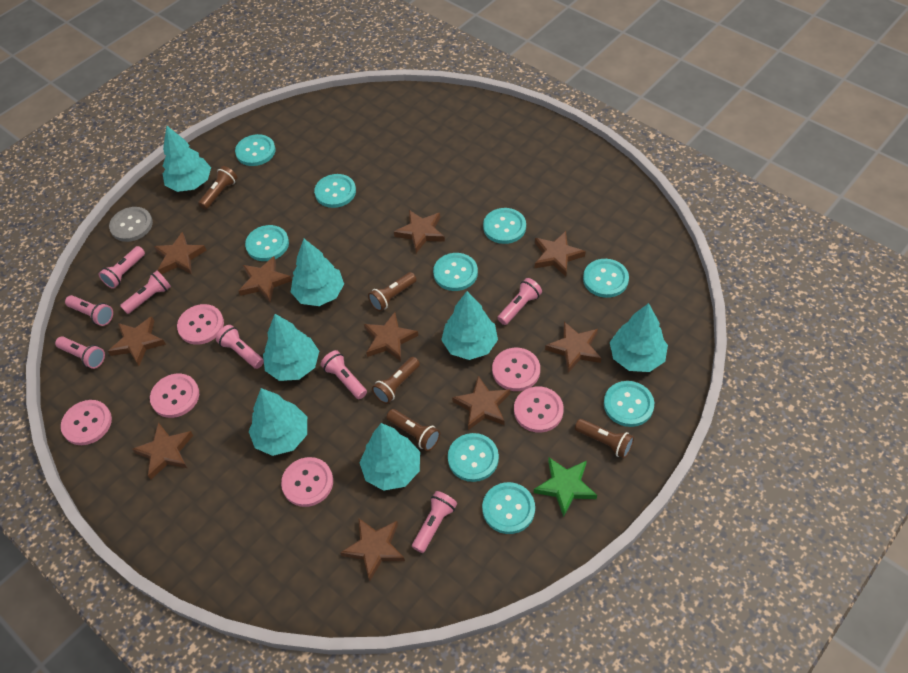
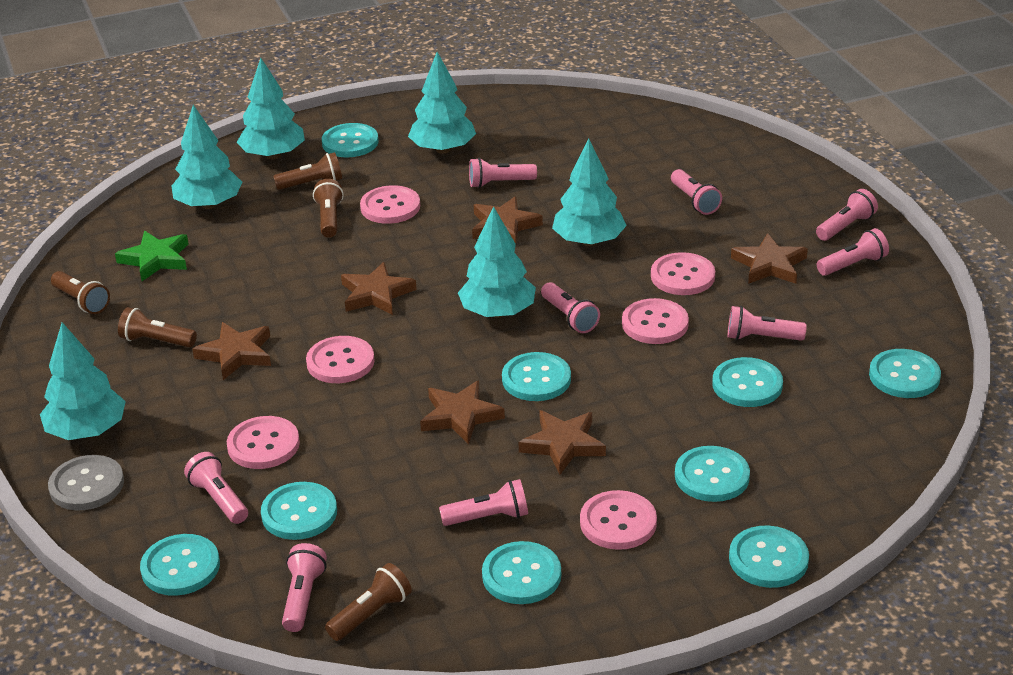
brown star: [108,316,166,366] [132,422,193,480] [154,232,207,274] [239,256,292,302] [340,518,405,581] [364,312,418,361] [394,210,445,253] [452,376,510,430] [535,231,586,277] [545,322,601,373] = 10 -> [192,322,271,380] [341,262,417,315] [420,381,505,444] [472,196,543,244] [518,410,606,475] [731,233,808,284] = 6
pink flashlight: [55,336,105,369] [65,295,113,326] [99,246,145,289] [120,271,171,314] [216,325,264,369] [321,350,367,399] [412,491,457,553] [497,278,542,325] = 8 -> [184,452,248,524] [282,543,327,632] [439,479,528,526] [469,158,537,188] [541,282,600,333] [671,169,722,215] [728,306,807,341] [816,189,878,241] [817,228,889,276] = 9
turquoise tree: [163,126,211,192] [249,388,307,456] [263,314,319,381] [291,239,344,306] [359,423,420,491] [441,291,498,360] [610,303,668,372] = 7 -> [40,322,126,440] [171,105,242,209] [237,58,305,159] [408,52,476,154] [458,206,536,318] [552,138,627,246] = 6

